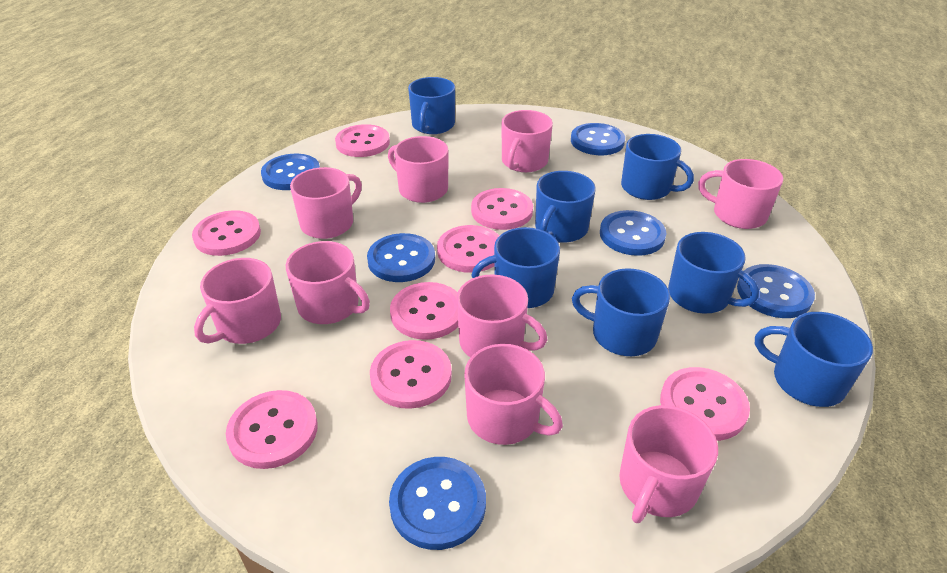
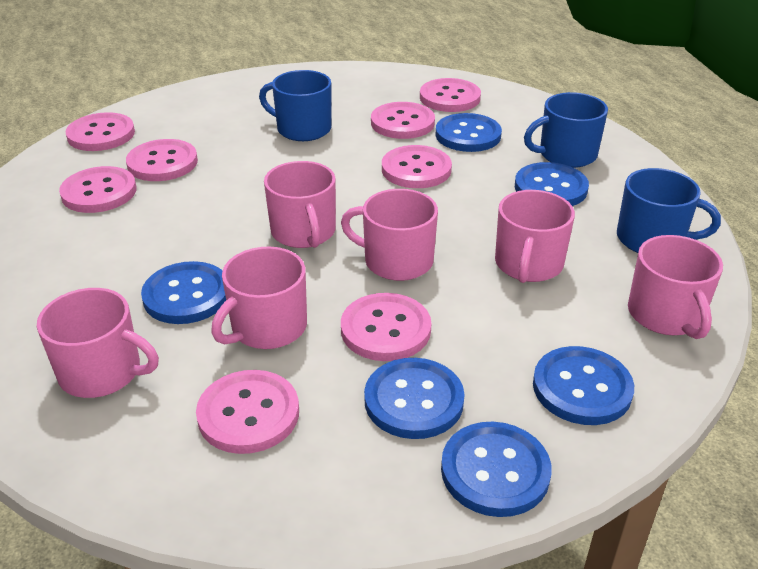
blue mug: [408,77,455,134] [472,227,560,308] [535,171,596,243] [572,268,670,356] [621,134,694,200] [668,232,759,314] [755,312,873,407] = 7 -> [259,70,332,141] [524,92,608,168] [617,168,721,253] = 3
pink mug: [194,258,281,344] [286,241,370,324] [290,167,362,239] [388,136,449,203] [457,274,548,358] [464,344,563,445] [502,110,553,172] [619,405,718,523] [698,159,783,229] = 9 -> [37,288,159,398] [211,247,307,349] [264,161,336,248] [341,189,438,281] [495,190,575,283] [628,235,723,339] = 6

